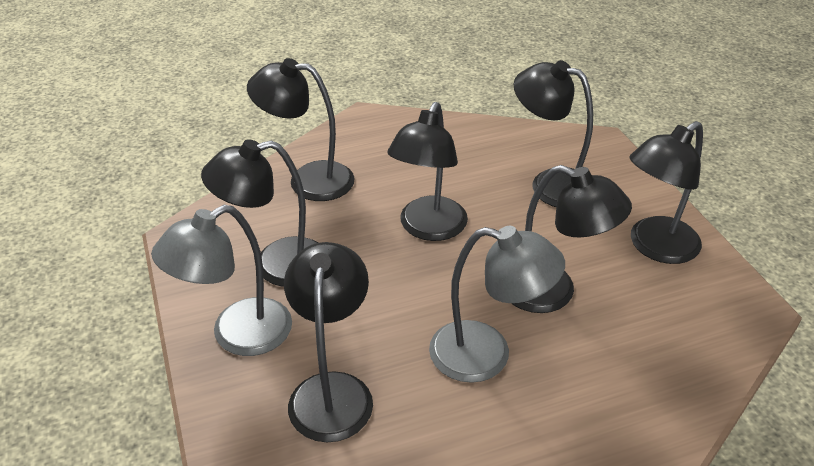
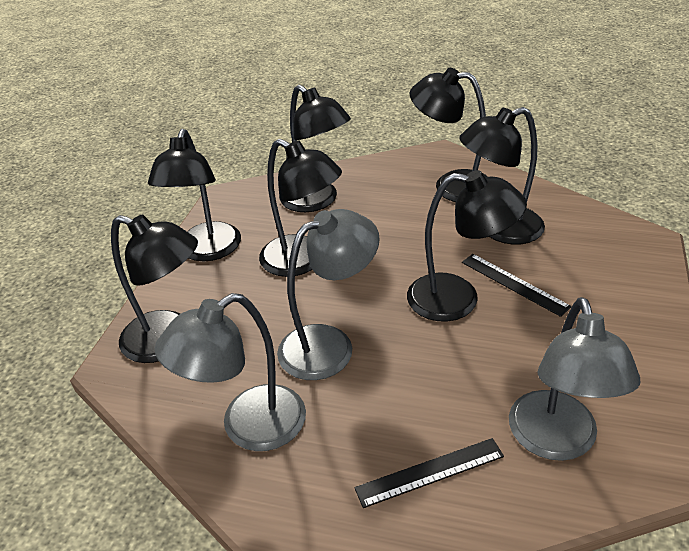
black ruler: none = 0 -> [354,438,504,508] [462,254,572,317] = 2
grey lamp: [151,205,292,356] [429,226,565,383] = 2 -> [155,293,306,451] [277,209,380,380] [509,297,640,461] = 3

